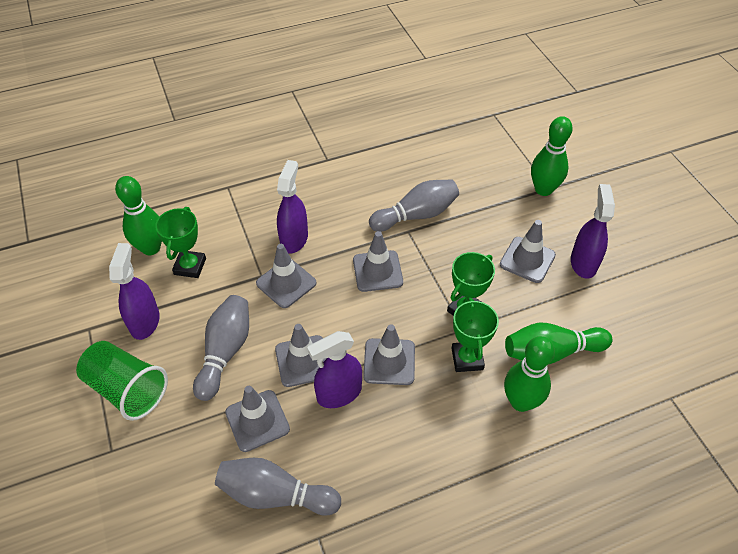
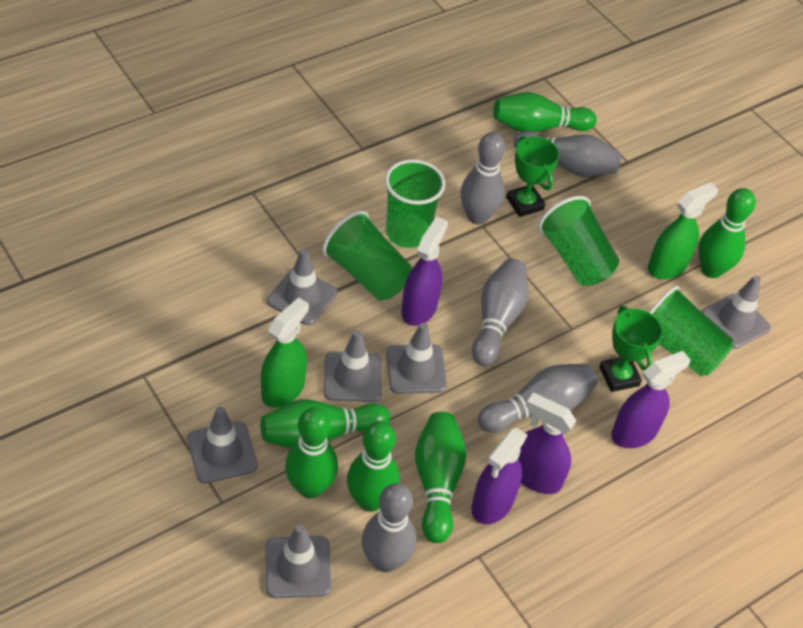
green bowling pin: [115,176,162,255] [504,336,555,412] [505,323,612,364] [531,116,573,196] = 4 -> [260,399,390,449] [285,407,338,499] [347,421,400,512] [415,412,466,543] [493,92,597,132] [698,188,755,278] = 6
green cup: [76,341,168,421] = 1 -> [322,211,412,301] [385,159,445,248] [538,196,619,286] [649,286,734,377] = 4
green spray bottle: none = 0 -> [261,297,309,408] [648,182,718,279] = 2
green trophy: [155,207,206,278] [447,252,495,316] [451,297,499,372] = 3 -> [506,136,559,217] [599,306,663,392] = 2
grey bowling pin: [193,295,249,401] [215,458,341,516] [369,179,459,232] = 3 -> [362,483,416,572] [461,132,505,225] [472,258,529,366] [478,364,597,433] [514,131,621,177] = 5

